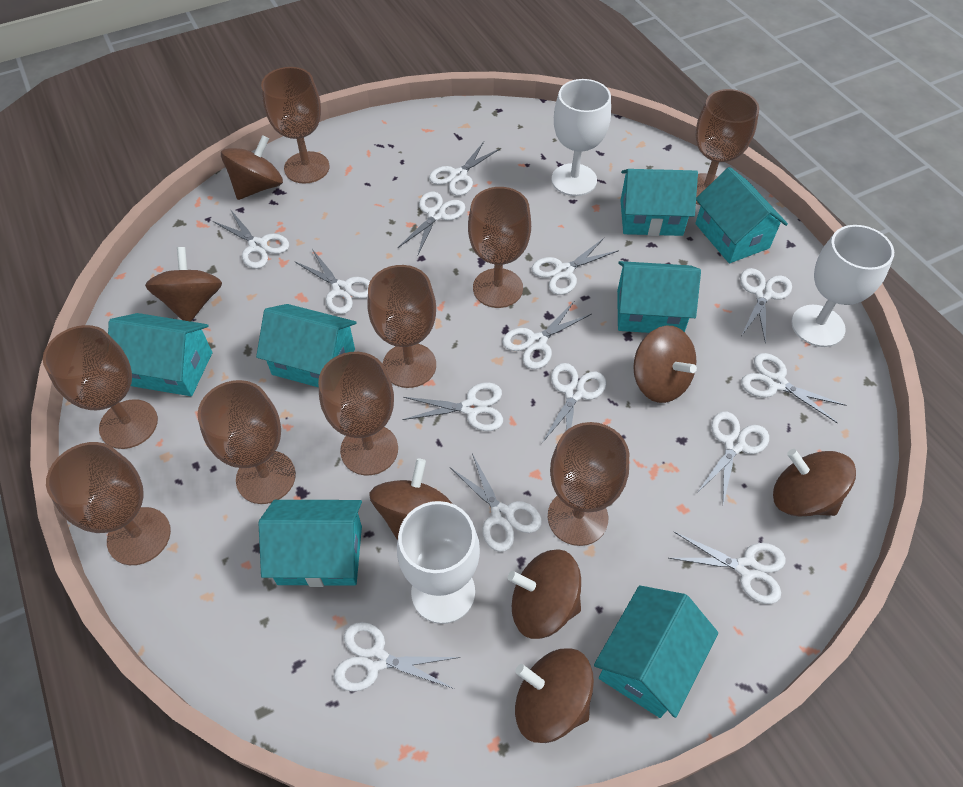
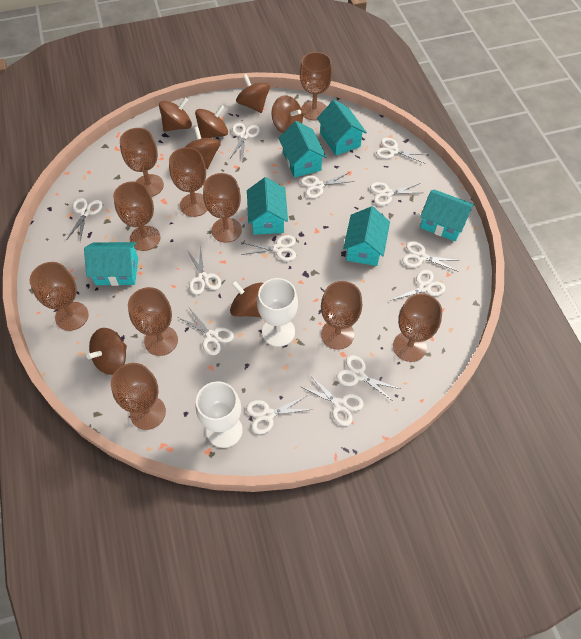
brown goblet: [43,325,158,449] [46,442,171,565] [197,380,296,504] [261,67,329,184] [318,352,398,475] [367,265,436,388] [468,187,531,308] [548,422,629,546] [696,89,759,205] = 9 -> [30,262,89,331] [111,363,166,430] [113,181,160,251] [120,128,164,197] [128,287,178,356] [169,147,207,217] [203,173,242,243] [300,52,332,121] [321,281,362,350] [393,293,442,362] = 10
turquoise house: [108,313,212,396] [256,304,357,387] [258,500,362,587] [594,585,718,718] [617,261,701,333] [621,169,698,236] [695,167,788,263] = 7 -> [84,242,138,286] [247,177,288,235] [279,121,326,178] [317,100,367,155] [343,206,390,266] [420,190,474,241] = 6
white goblet: [397,501,480,624] [551,79,611,196] [791,225,894,347] = 3 -> [196,381,243,448] [257,278,298,347] = 2
white scissors: [213,209,289,269] [294,249,370,314] [334,622,460,691] [398,192,465,255] [402,382,503,431] [429,142,501,196] [450,454,542,552] [502,302,591,369] [532,238,619,295] [542,363,606,443] [669,532,786,604] [697,412,769,504] [740,268,792,344] [741,353,846,423] = 14 -> [67,198,103,242] [179,308,234,355] [187,246,221,295] [230,123,260,160] [241,235,296,261] [246,396,313,434] [300,172,354,198] [302,375,364,426] [336,355,400,402] [370,182,423,206] [376,138,427,164] [389,270,446,310] [402,241,460,271] = 13

